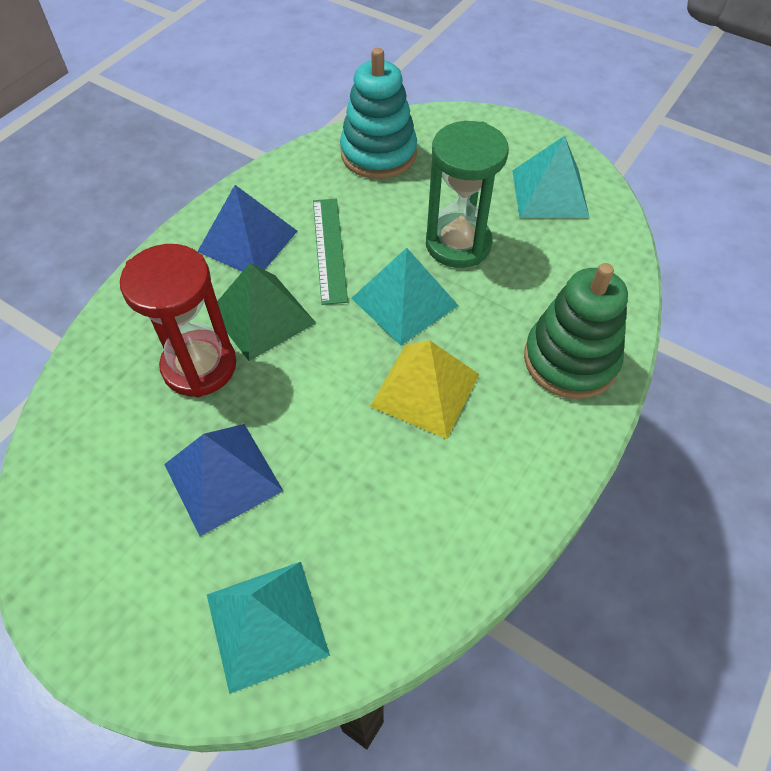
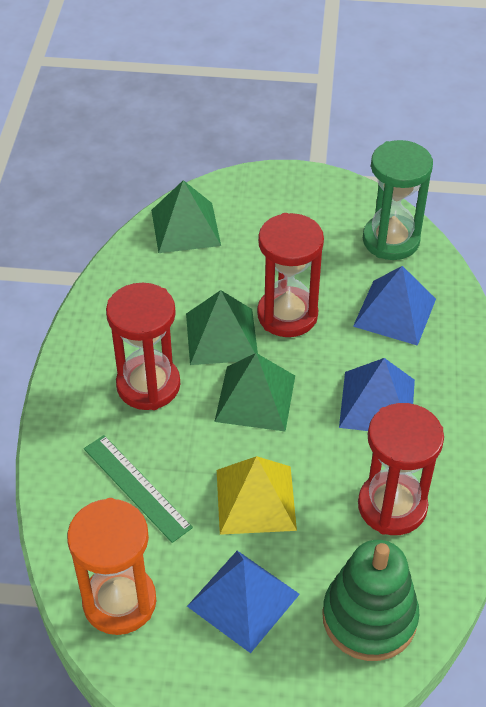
blue pyramid: [164,424,283,536] [197,185,297,272] = 2 -> [187,551,300,653] [339,358,415,431] [353,266,436,346] = 3
green pyramid: [217,263,316,361] = 1 -> [151,180,221,253] [186,290,258,365] [214,353,295,432] = 3
orange hourglass: none = 0 -> [67,498,156,635] = 1
red hourglass: [120,244,236,397] = 1 -> [106,283,180,410] [257,213,324,337] [358,403,444,535] = 3
turquoise pyramid: [207,562,330,694] [351,248,459,346] [512,136,590,218] = 3 -> none = 0
turquoise stacking toy: [340,48,417,179] = 1 -> none = 0

